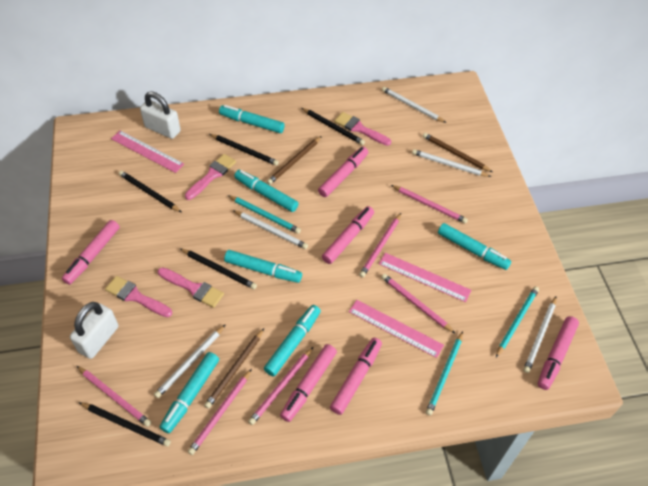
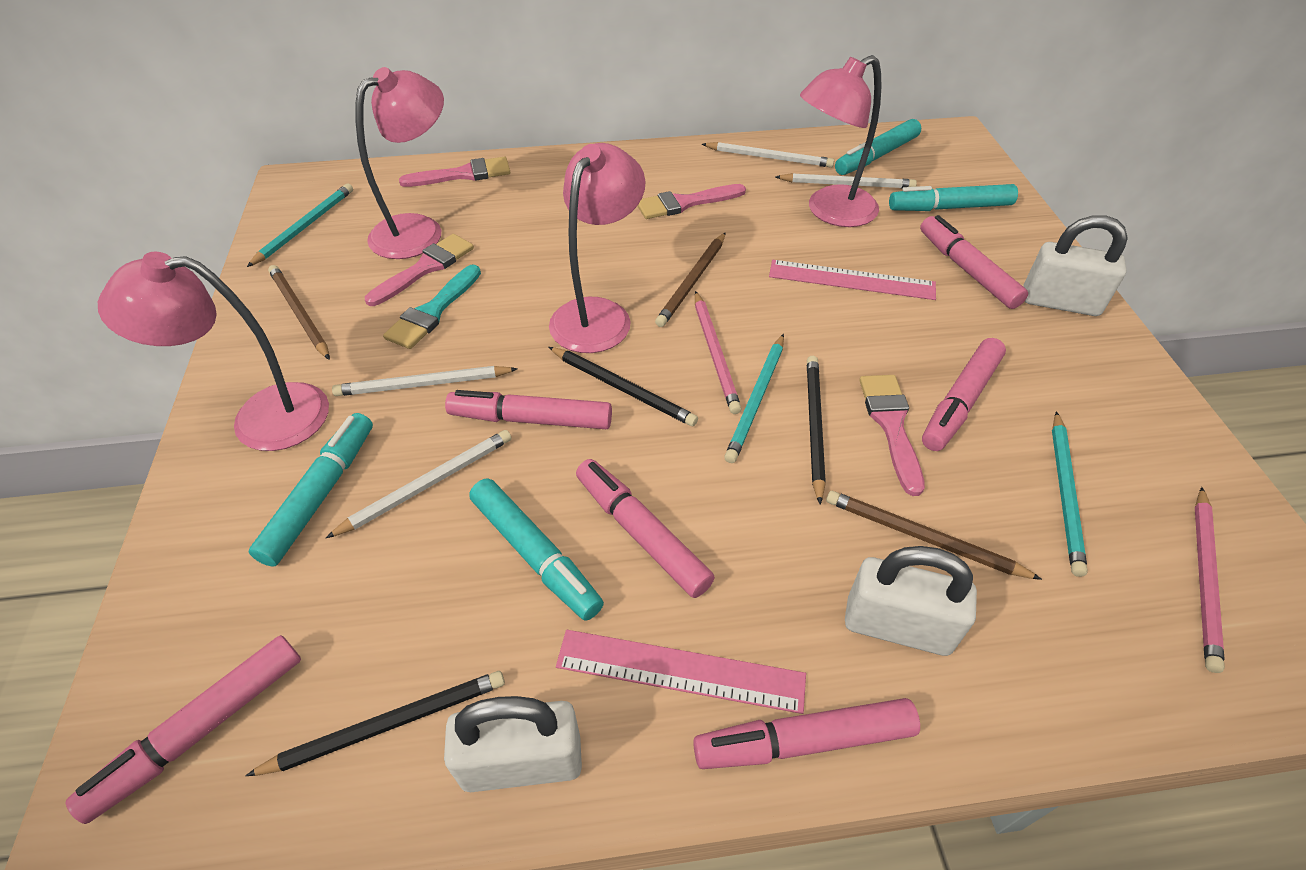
black pencil: [79,402,171,447] [119,171,181,212] [180,248,257,289] [209,134,279,166] [302,108,365,145] = 5 -> [245,671,505,776] [549,347,698,426] [807,356,826,505] = 3
pink lamp: none = 0 -> [98,252,329,451] [355,67,444,259] [549,143,645,353] [800,55,882,227] = 4
pink pencil: [77,366,151,427] [188,369,252,455] [248,347,313,425] [359,213,401,278] [381,274,455,333] [391,185,468,224] = 6 -> [695,291,742,414] [1195,487,1225,673] = 2
pink ruler: [111,131,184,173] [349,300,444,358] [379,253,472,302] = 3 -> [556,630,806,714] [769,260,936,300] = 2
turquoise brush: none = 0 -> [383,264,481,349] = 1
turquoise marker: [160,352,219,433] [219,105,285,133] [224,250,302,283] [234,170,299,212] [264,305,321,377] [438,223,511,270] = 6 -> [249,413,373,567] [469,478,604,621] [835,119,921,175] [889,184,1018,211] = 4
white padlock: [70,302,118,359] [140,91,181,139] = 2 -> [444,696,582,792] [845,546,977,656] [1023,215,1128,316] = 3
white pencil: [154,324,226,398] [233,210,308,249] [382,87,446,123] [412,149,491,177] [523,297,556,373] = 5 -> [326,430,512,538] [332,366,518,396] [702,142,834,168] [775,173,917,189] = 4

